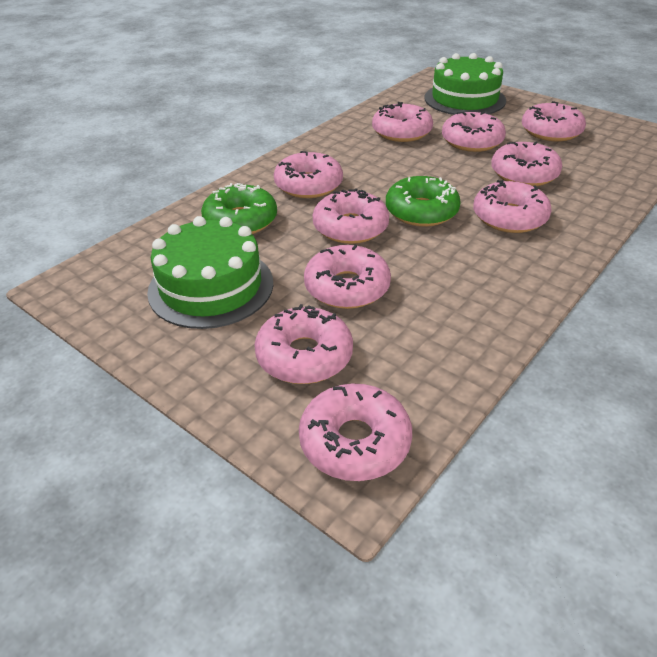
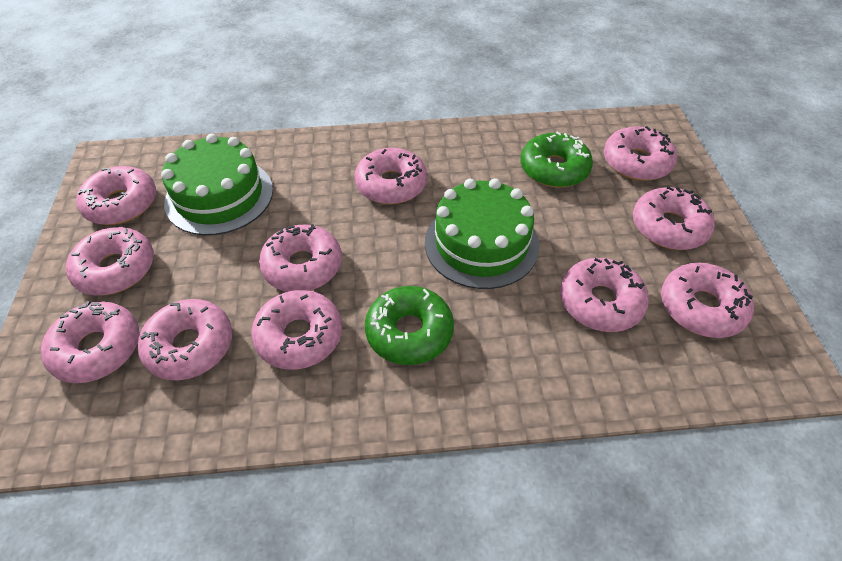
pink donut: [254,304,353,384] [274,151,343,198] [299,383,412,481] [304,245,391,309] [313,188,389,244] [372,102,433,142] [442,112,506,152] [473,180,552,233] [491,142,562,186] [522,101,586,141] = 10 -> [41,301,139,383] [66,227,154,296] [76,166,156,225] [138,299,232,380] [251,290,342,370] [259,224,342,292] [355,148,427,204] [560,258,649,332] [604,126,677,181] [633,186,715,250] [661,263,754,338] = 11

